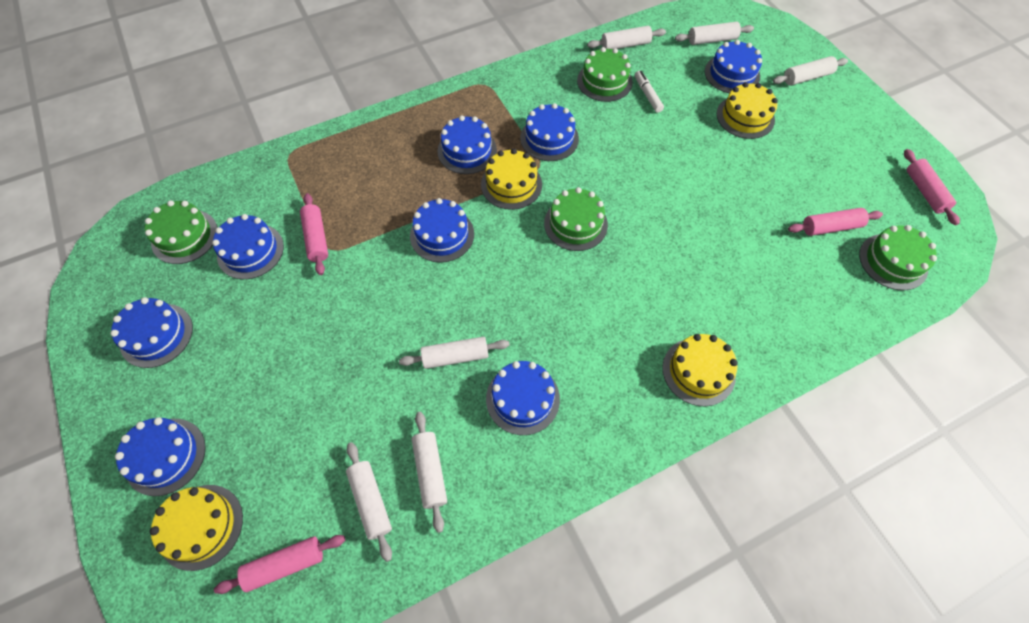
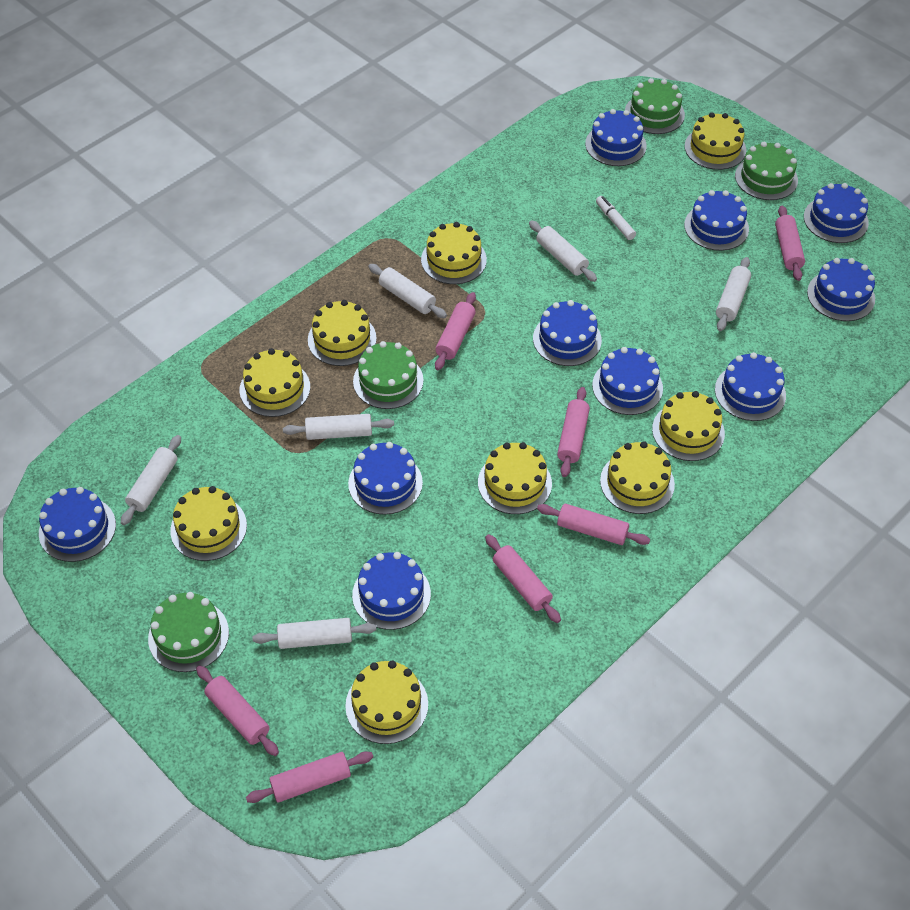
blue cake: [110,297,193,368] [115,417,205,496] [212,214,284,279] [410,198,474,262] [438,115,497,174] [486,361,560,435] [520,103,579,161] [705,40,762,93] = 8 -> [39,487,116,562] [348,442,423,515] [352,552,431,630] [533,300,602,366] [585,109,647,166] [592,347,663,415] [684,190,749,251] [715,352,786,421] [804,183,869,243] [807,258,875,321] = 10
pink rolling pin: [214,535,345,594] [300,193,328,275] [788,208,883,236] [904,149,960,225] = 4 -> [196,665,279,756] [246,751,373,803] [435,292,476,370] [485,534,561,623] [537,504,650,545] [557,387,590,477] [775,206,805,281] = 7
yellow cake: [150,485,243,571] [481,148,542,210] [663,334,738,406] [717,82,778,139] = 4 -> [170,486,247,561] [240,348,310,417] [308,300,377,366] [345,661,428,744] [421,222,487,284] [478,442,552,514] [600,441,675,514] [652,391,725,461] [685,112,746,170] = 9

